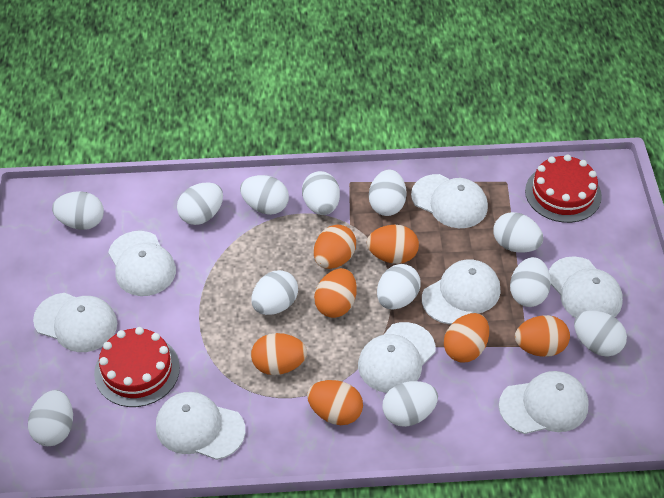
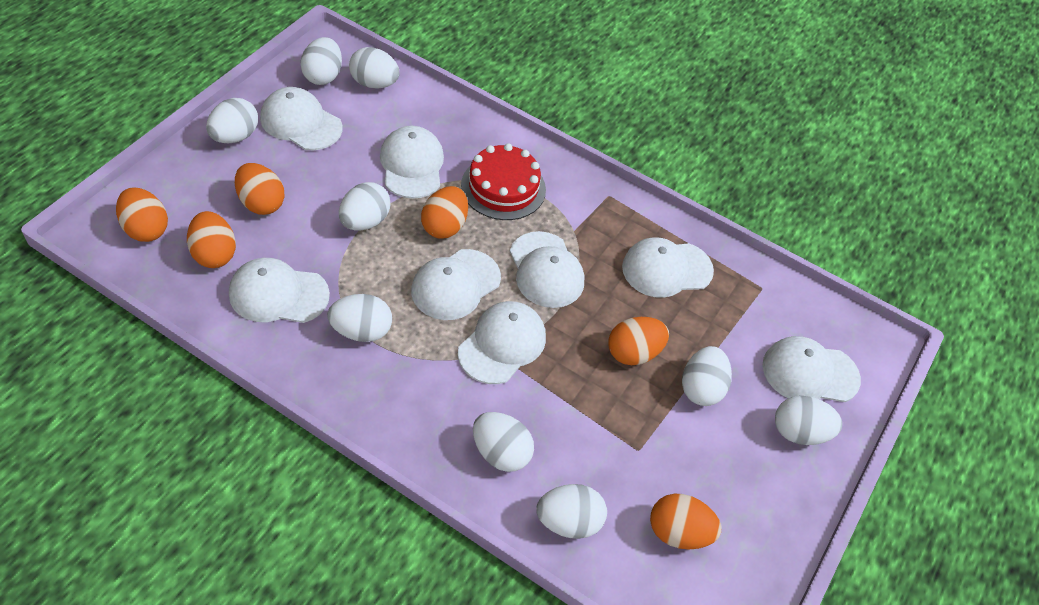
orange egg: [251,333,307,375] [307,380,363,425] [314,225,356,269] [314,268,357,318] [367,225,419,264] [444,313,489,363] [515,315,570,357] = 7 -> [116,188,168,242] [187,211,236,268] [235,163,285,215] [421,186,468,239] [608,317,669,365] [650,494,721,549] = 6
red cake: [94,327,180,407] [525,154,602,223] = 2 -> [461,143,546,220] = 1
white egg: [28,390,73,446] [52,191,104,230] [177,182,223,225] [240,175,289,215] [252,270,298,315] [302,171,340,215] [369,170,407,216] [377,264,421,310] [382,381,438,427] [493,212,543,253] [510,257,551,307] [574,310,627,357] = 12 -> [206,98,258,144] [300,37,342,85] [327,294,392,342] [339,182,391,230] [349,47,400,89] [473,412,534,472] [536,484,607,539] [682,346,732,406] [775,396,842,445] = 9

